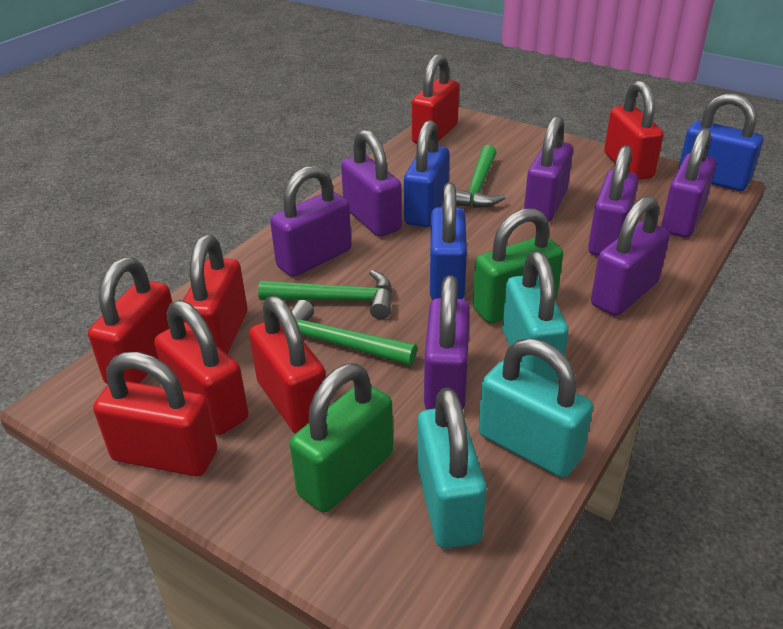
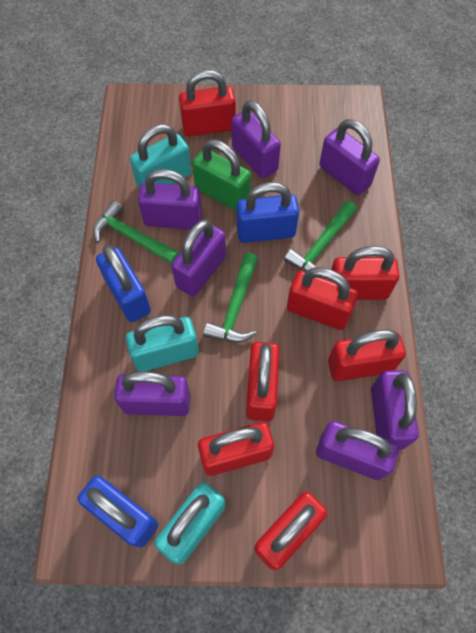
green padlock: [289,363,393,512] [473,208,563,323] = 2 -> [192,140,251,211] = 1

